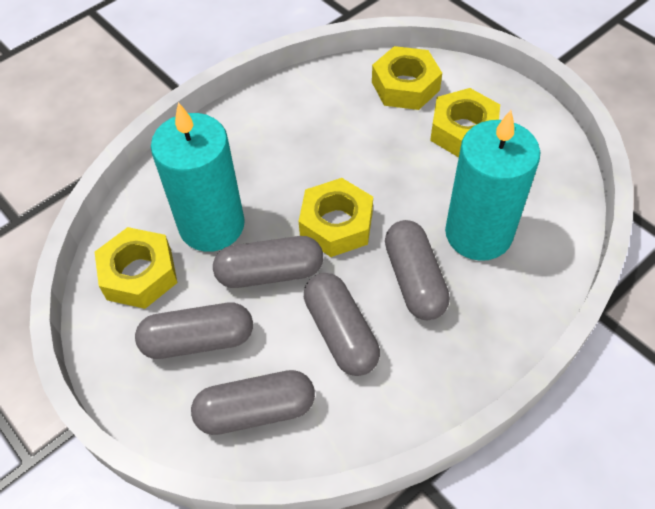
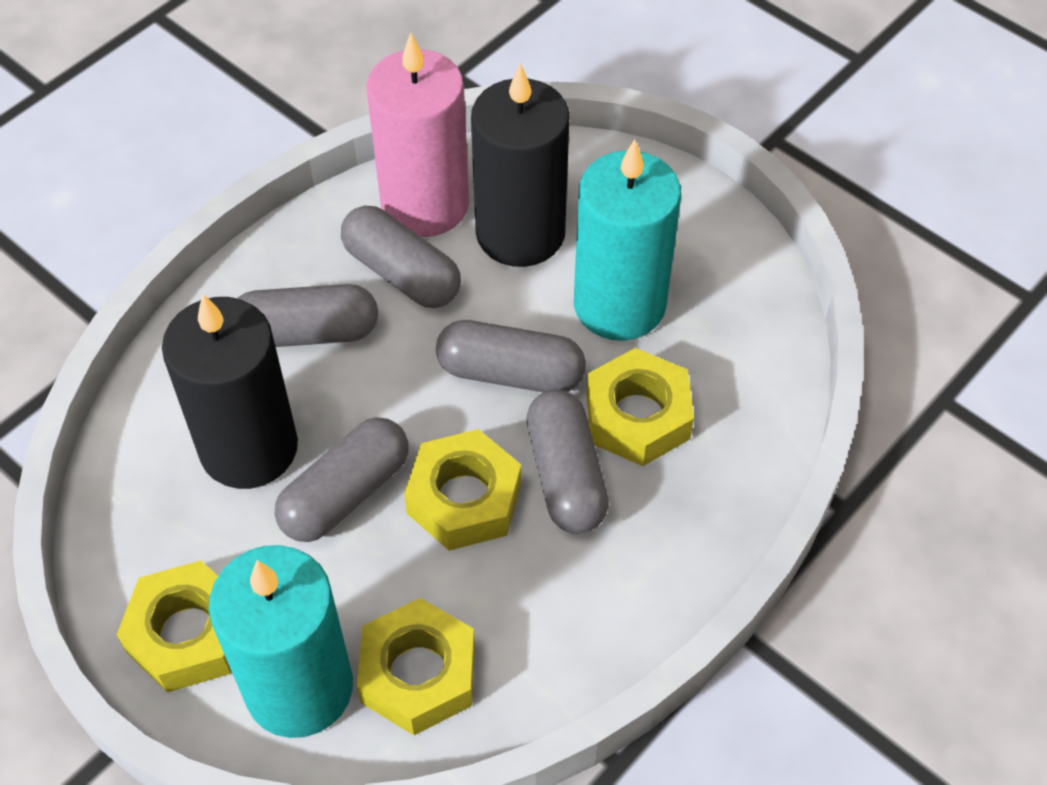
black candle: none = 0 -> [162,294,298,489] [471,63,570,267] = 2
pink candle: none = 0 -> [366,32,469,237] = 1

